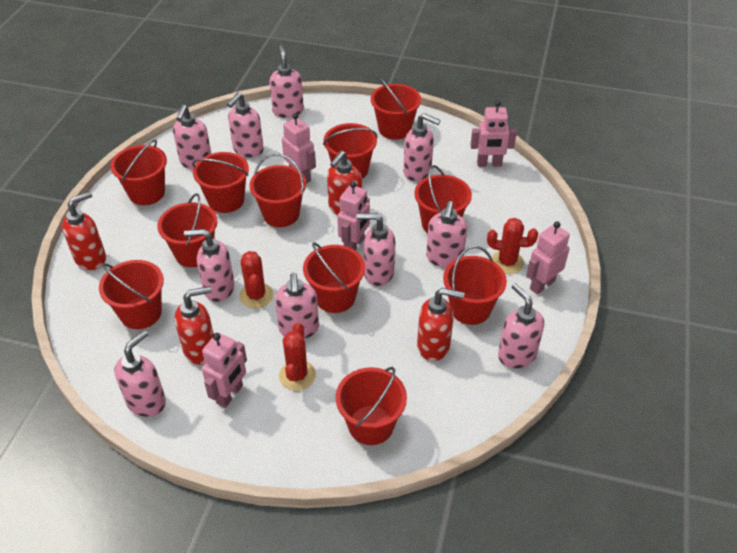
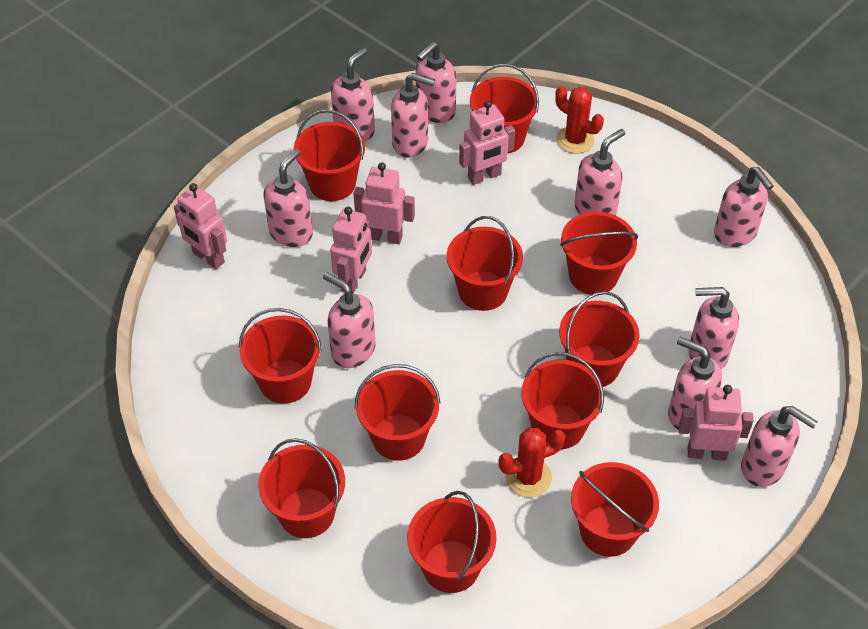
red cactus: [239,251,273,308] [279,322,316,391] [487,218,538,274] = 3 -> [498,428,565,497] [555,86,604,153] = 2
red soap dispenser: [62,191,106,270] [175,286,214,365] [327,151,362,215] [417,288,465,361] = 4 -> none = 0

